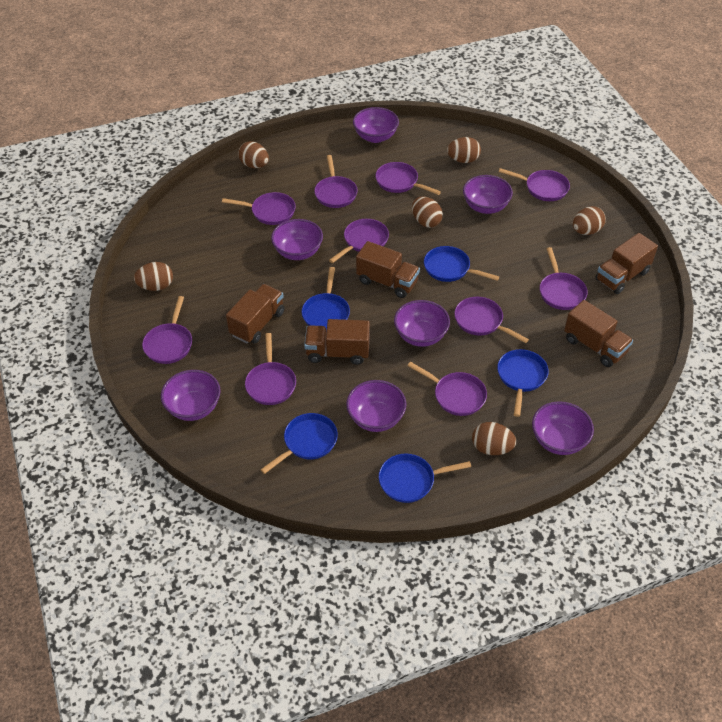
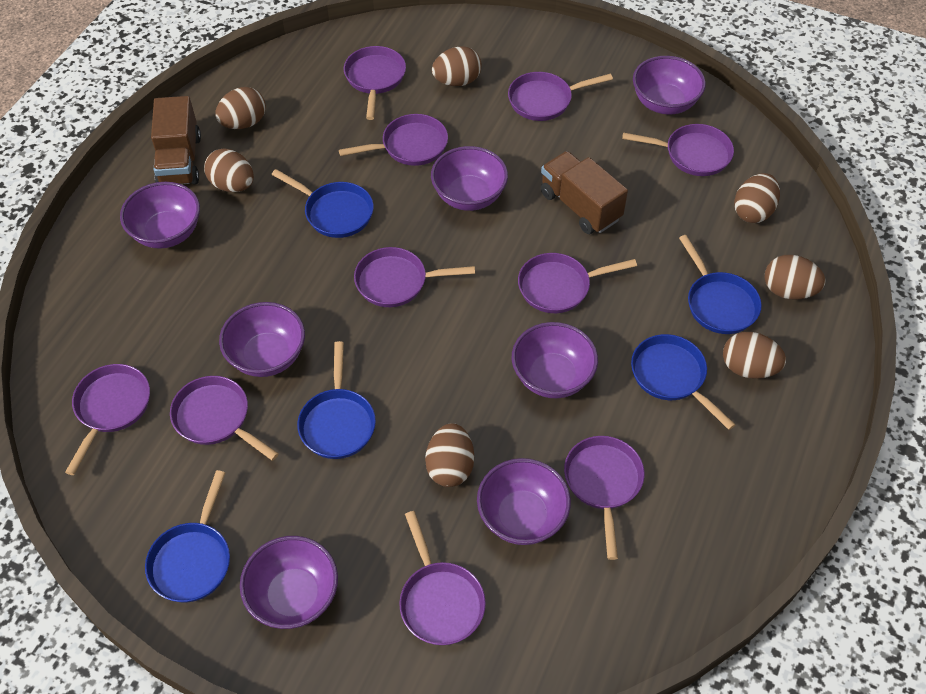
brown egg: [134,262,173,291] [238,141,269,168] [412,196,443,228] [447,137,481,163] [472,422,516,455] [573,206,606,235] = 6 -> [204,148,254,192] [215,87,266,129] [425,423,474,487] [432,46,482,86] [723,332,786,379] [734,173,780,223] [765,255,825,299] = 7
brown truck: [226,284,285,344] [304,319,370,365] [356,241,420,298] [564,300,633,367] [595,233,658,294] = 5 -> [151,96,201,184] [541,151,628,234] = 2

